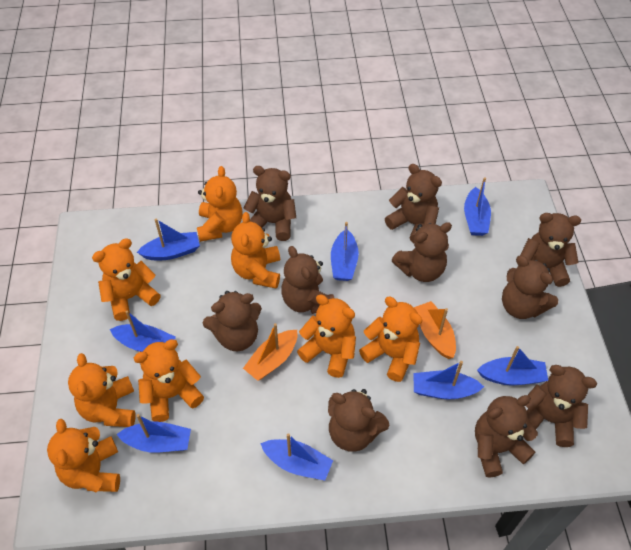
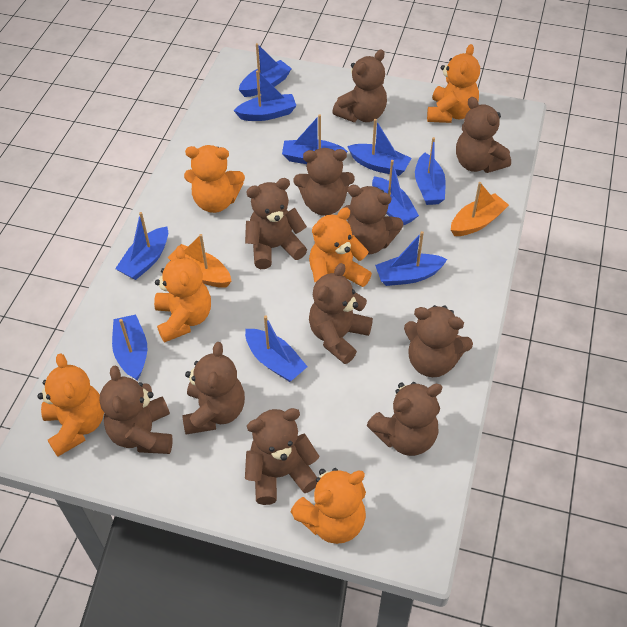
blue boat: [110,310,176,352] [117,414,191,453] [137,219,200,260] [260,433,333,481] [331,222,359,281] [414,361,484,399] [464,177,491,236] [477,346,548,385] = 8 -> [112,314,147,380] [115,212,168,280] [234,71,296,121] [239,43,292,97] [245,316,308,382] [282,114,348,164] [347,119,411,176] [372,160,419,225] [375,231,447,286] [415,137,445,205] = 10
brown teddy bear: [203,291,262,351] [243,166,296,241] [281,246,334,314] [328,389,389,452] [385,164,442,243] [392,222,452,282] [475,395,538,478] [502,255,558,319] [520,213,581,287] [526,365,597,447] = 10 -> [99,365,173,454] [182,342,245,434] [245,178,307,269] [245,408,320,505] [294,148,355,216] [309,263,373,364] [332,49,387,122] [344,185,403,255] [367,382,442,456] [404,305,473,377] [456,97,511,173] = 11
orange teddy bear: [47,419,120,492] [68,353,136,427] [92,238,161,321] [134,339,204,422] [197,166,243,242] [231,212,280,289] [297,295,356,378] [359,297,422,382] = 8 -> [37,353,104,457] [154,246,211,343] [184,145,245,213] [291,468,366,544] [309,207,372,287] [427,44,480,123] = 6

